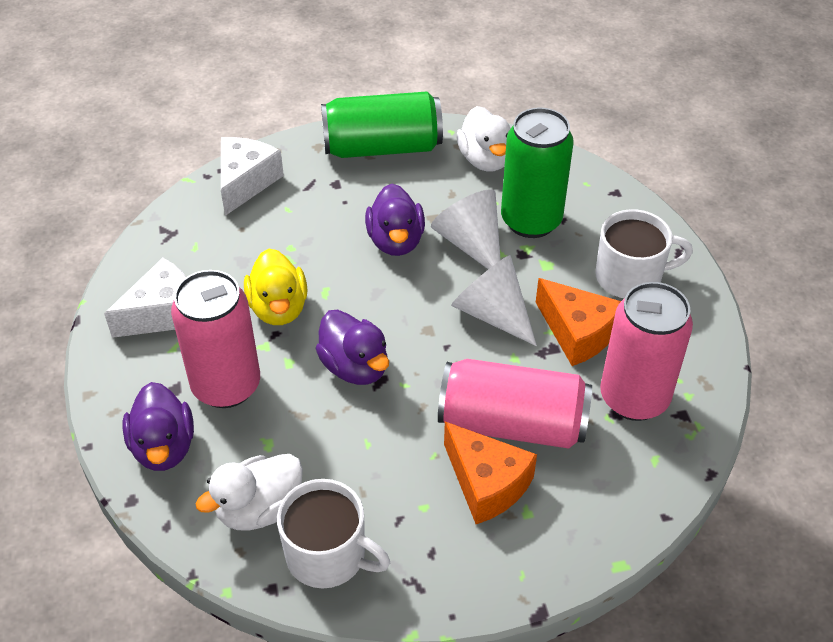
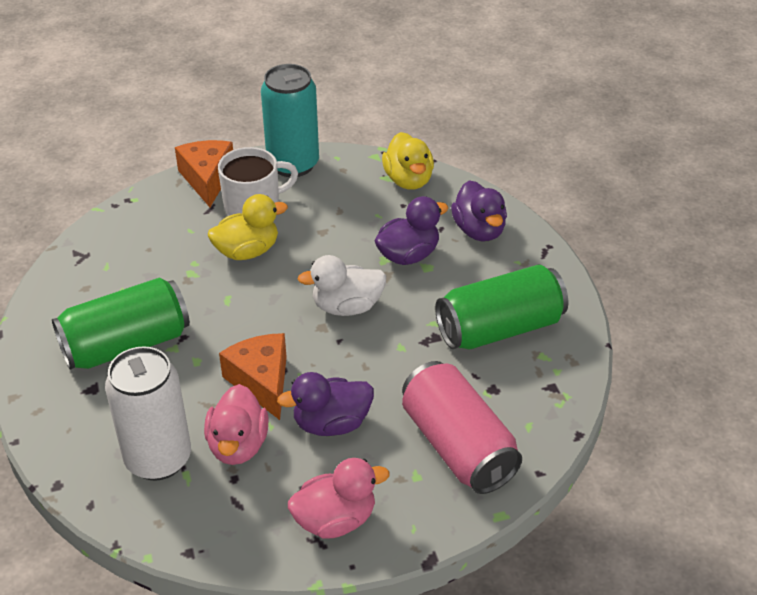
pink can: [171,270,260,408] [438,359,592,449] [600,282,693,421] = 3 -> [402,361,522,494] = 1
pink duck: none = 0 -> [204,384,269,465] [288,458,389,538] = 2
turquoise can: none = 0 -> [261,64,319,177] = 1
white can: none = 0 -> [105,346,191,481] = 1
white cheese: [104,258,186,338] [221,137,284,216] = 2 -> none = 0
white cone: [431,189,501,269] [451,255,537,346] = 2 -> none = 0
white duck: [196,454,303,531] [457,106,511,172] = 2 -> [298,255,386,316] = 1
white mug: [277,479,390,588] [595,209,693,298] = 2 -> [218,147,298,216] = 1
yellow duck: [244,249,308,325] = 1 -> [208,194,288,260] [382,132,434,190] = 2

